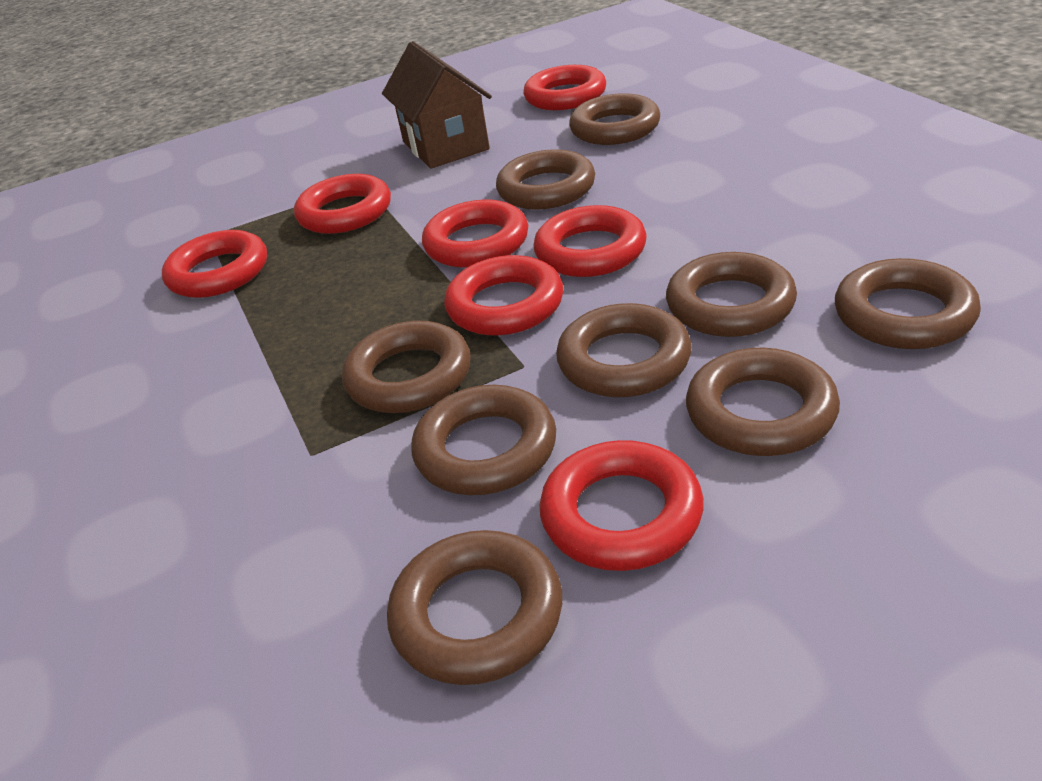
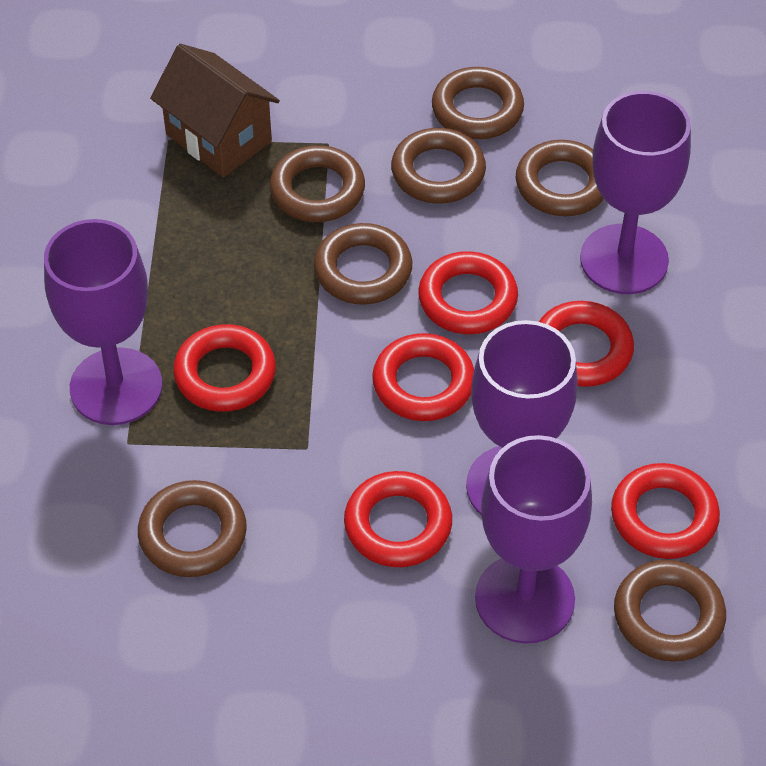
brown ring: [342,321,471,413] [387,530,562,685] [411,385,556,495] [496,149,595,210] [556,303,692,397] [569,93,660,145] [666,252,797,337] [686,348,840,456] [835,258,981,349] = 9 -> [138,480,247,577] [270,145,365,222] [314,223,412,305] [391,128,486,204] [432,67,524,139] [516,140,604,216] [614,560,726,662] = 7
purple goblet: none = 0 -> [44,219,163,425] [466,320,578,515] [475,435,592,644] [580,91,691,294] = 4
red ring: [162,230,267,298] [294,174,391,234] [422,200,528,268] [444,255,563,335] [523,65,606,110] [534,205,646,277] [540,440,704,571] = 7 -> [173,324,276,412] [344,471,452,567] [372,333,474,421] [418,251,518,334] [539,301,634,387] [611,463,720,559] = 6

